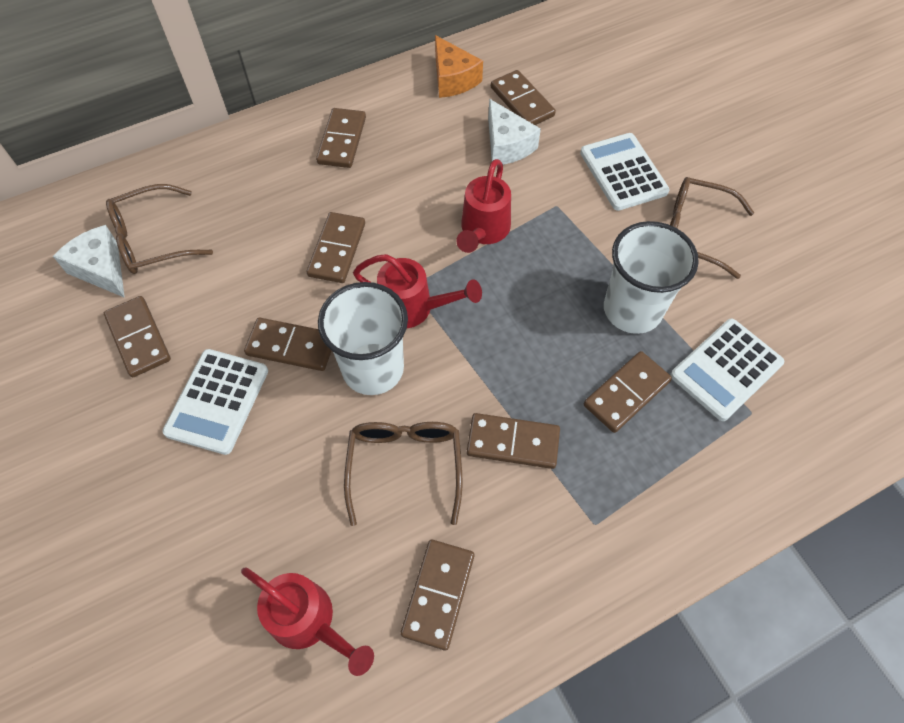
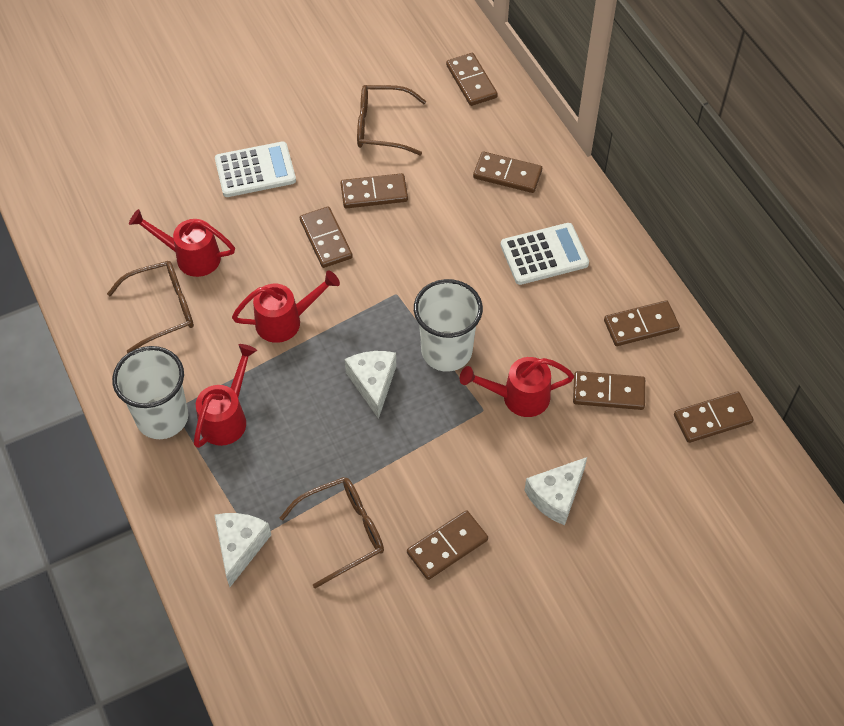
orange cheese: [435,35,483,98] = 1 -> none = 0
red watering can: [241,567,374,676] [353,254,482,328] [456,159,511,253] = 3 -> [129,209,235,277] [194,344,257,448] [232,271,340,343] [460,357,574,417] = 4
white calculator: [162,349,268,455] [580,133,669,211] [670,318,784,421] = 3 -> [215,141,296,197] [501,223,589,285] = 2
white cheese: [53,225,125,298] [488,99,541,165] = 2 -> [214,513,271,587] [344,351,396,419] [524,457,587,525] = 3

